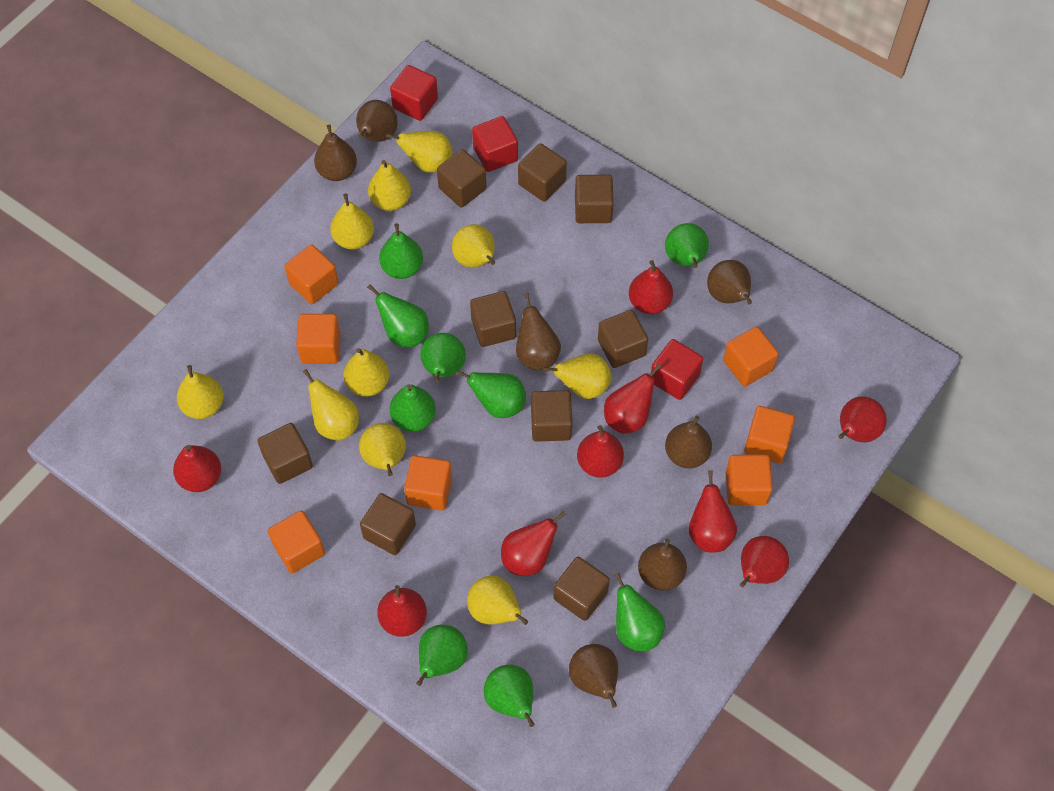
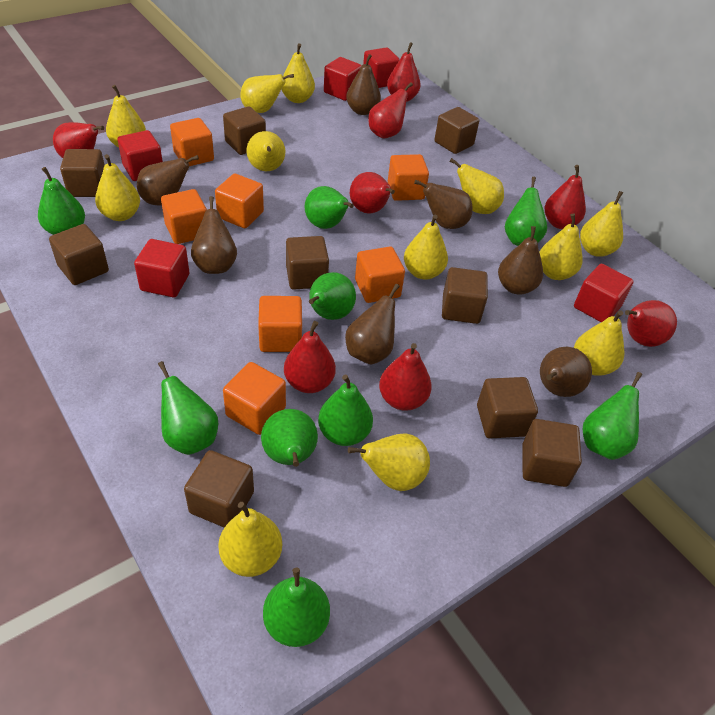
red cube: [390,65,438,121] [472,116,518,172] [651,339,703,400] = 3 -> [117,130,163,181] [134,239,189,297] [324,57,362,101] [363,47,400,88] [574,264,634,322] = 5
red pear: [173,445,221,492] [377,585,427,637] [501,511,566,576] [577,425,624,478] [604,364,661,434] [629,260,673,314] [689,470,737,553] [740,536,789,587] [838,396,886,442] = 9 -> [53,122,104,158] [284,321,336,393] [350,172,395,213] [368,82,413,138] [379,343,432,411] [387,42,420,102] [545,165,586,229] [625,300,677,347] = 8
yellow pear: [177,365,224,419] [303,369,359,441] [330,194,374,249] [344,348,389,397] [359,423,406,476] [368,160,411,211] [386,131,453,173] [452,224,495,268] [467,576,528,625] [543,353,611,399] = 10 -> [95,154,140,221] [106,85,146,148] [218,502,282,577] [240,74,294,113] [247,131,285,171] [282,43,315,103] [348,433,430,491] [404,215,448,280] [450,158,504,214] [539,213,583,280] [574,310,624,376] [580,191,623,257] = 12

